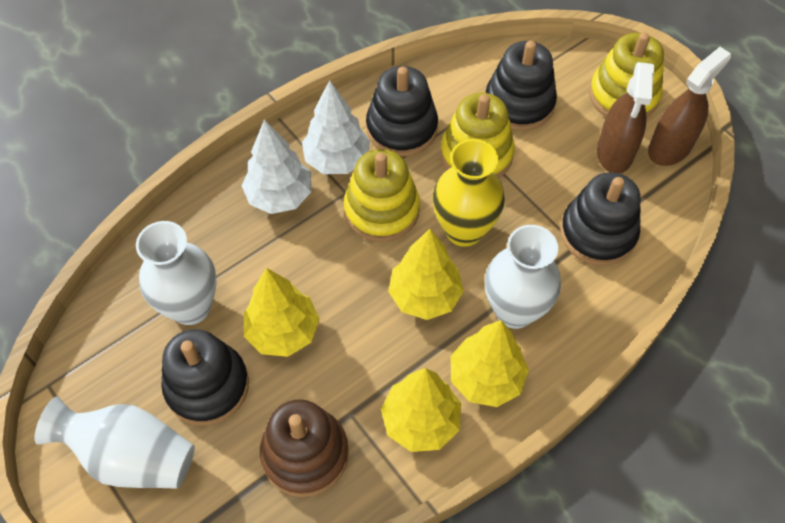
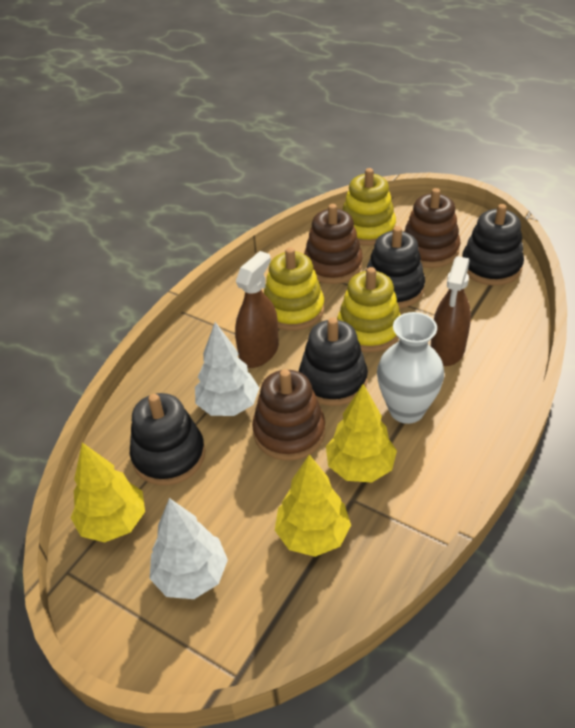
brown stacking toy: [260,399,349,497] = 1 -> [252,369,325,461] [304,204,363,284] [404,188,460,268] = 3
white vase: [34,396,195,489] [136,221,217,325] [485,225,561,329] = 3 -> [377,312,444,424] = 1
yellow tree: [244,268,320,357] [381,368,461,452] [388,229,464,320] [451,320,529,407] = 4 -> [71,443,145,543] [275,455,351,557] [326,384,397,483] = 3
yellow vase: [432,139,505,247] = 1 -> none = 0

